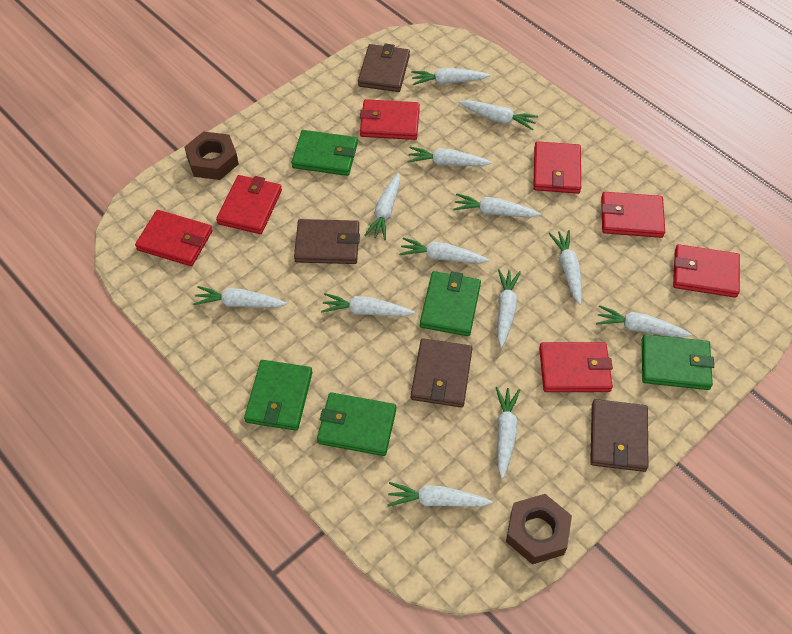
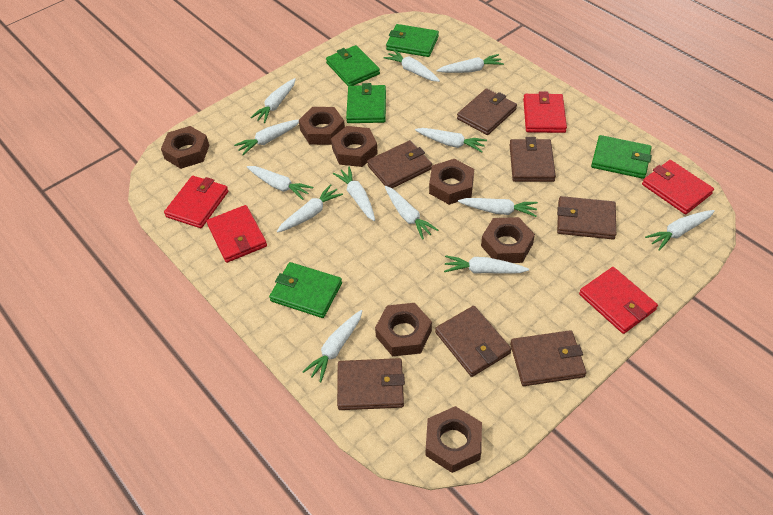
brown nut: [184,131,239,180] [506,494,572,564] = 2 -> [161,126,210,169] [299,107,345,145] [331,126,378,167] [375,303,432,357] [426,406,482,473] [429,159,474,205] [481,217,535,263] = 7
brown wallet: [294,219,360,264] [358,44,410,92] [411,338,472,408] [590,399,648,472] = 4 -> [337,358,405,410] [367,140,432,188] [435,306,512,377] [457,88,517,135] [510,137,556,182] [510,330,586,386] [557,196,616,239] = 7
red wallet: [135,210,213,266] [216,175,282,234] [360,99,420,140] [533,141,581,194] [539,342,613,392] [601,192,665,238] [673,244,740,298] = 7 -> [164,176,228,228] [206,205,267,263] [523,91,567,133] [579,267,658,334] [642,160,714,215] = 5

